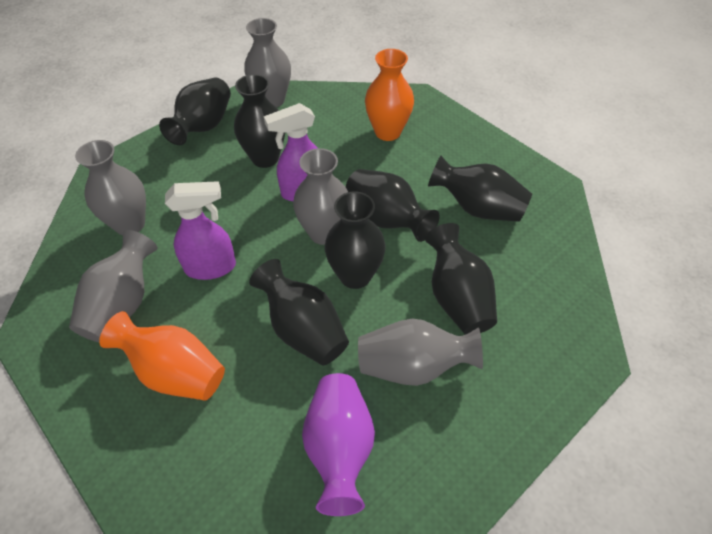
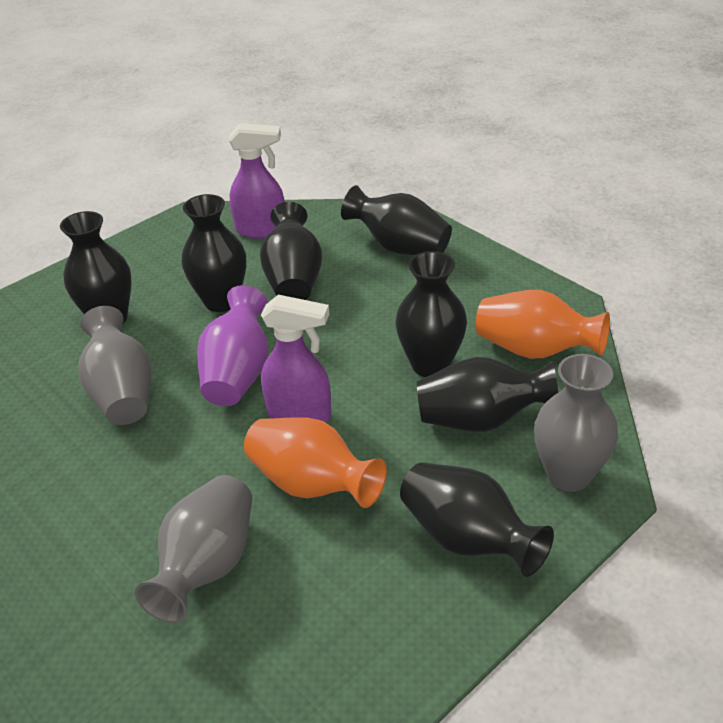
grey vase: [69,230,158,342] [75,140,146,235] [244,18,291,107] [293,148,348,245] [358,319,483,386] = 5 -> [78,306,152,425] [135,475,252,623] [534,354,618,492] = 3

